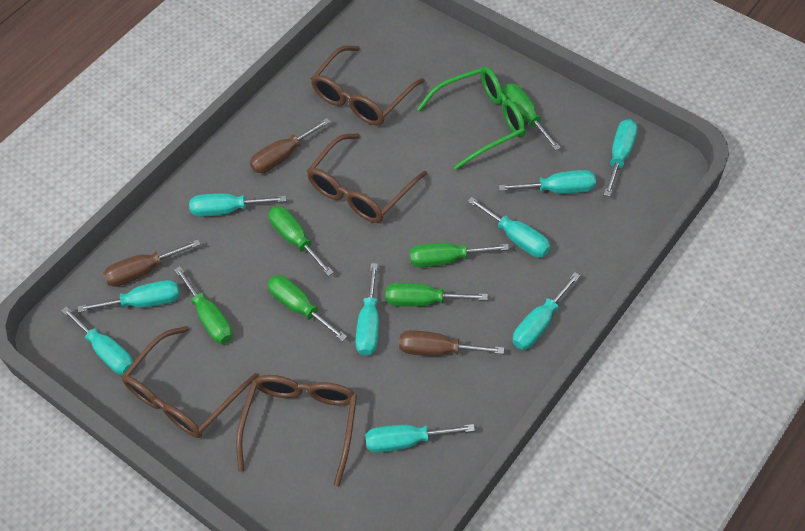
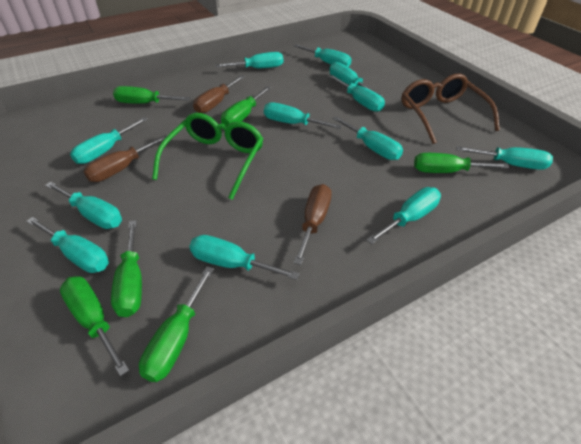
brown glasses: [122,326,259,438] [236,375,357,486] [307,133,427,223] [311,45,425,126] = 4 -> [401,74,500,144] = 1
turquoise screwdriver: [61,306,133,375] [78,280,180,313] [189,193,286,217] [355,263,379,356] [365,424,475,453] [468,197,550,257] [499,170,596,193] [513,272,580,350] [604,119,638,197] = 9 -> [26,217,109,273] [45,182,122,229] [70,117,148,164] [189,235,300,280] [216,52,283,68] [264,102,342,129] [293,44,352,67] [329,62,383,96] [329,75,385,112] [333,116,403,160] [366,187,441,244] [456,146,553,170] = 12

